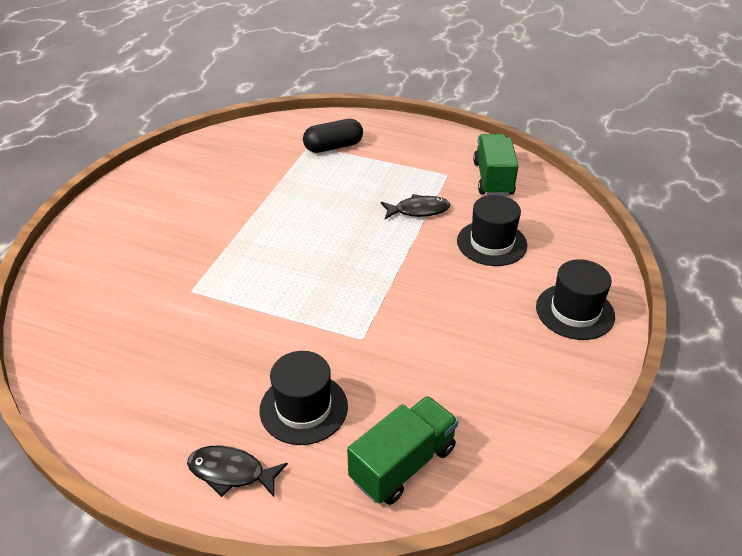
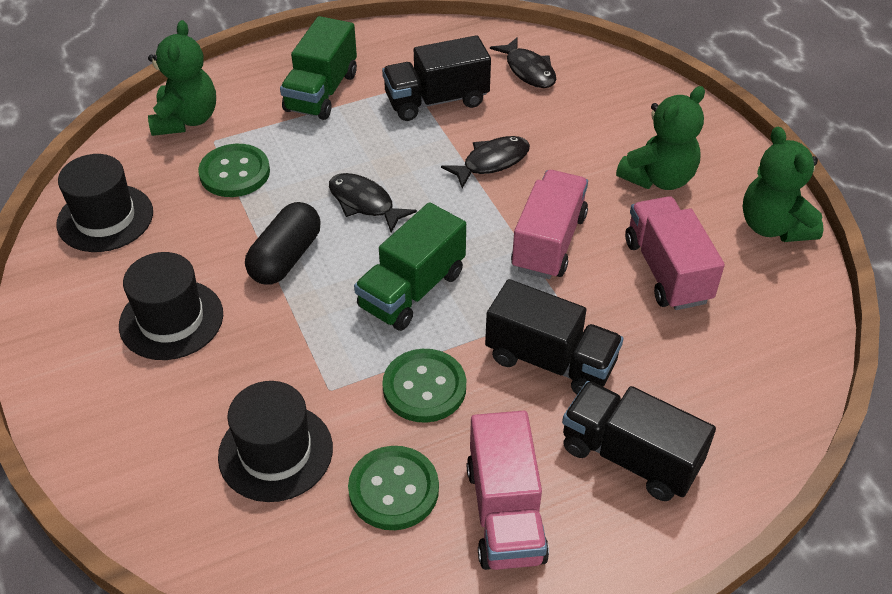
black fish: [187,445,288,497] [381,194,450,219] = 2 -> [329,173,417,233] [441,136,530,188] [490,37,556,88] = 3
black truck: none = 0 -> [382,35,491,121] [485,279,623,395] [562,381,716,501] = 3
green button: none = 0 -> [198,144,270,197] [348,446,439,530] [382,349,466,423] = 3
green teddy bear: none = 0 -> [148,20,216,136] [616,86,705,190] [743,126,824,242] = 3
pink truck: none = 0 -> [467,411,549,570] [511,170,588,279] [625,196,725,310] = 3

